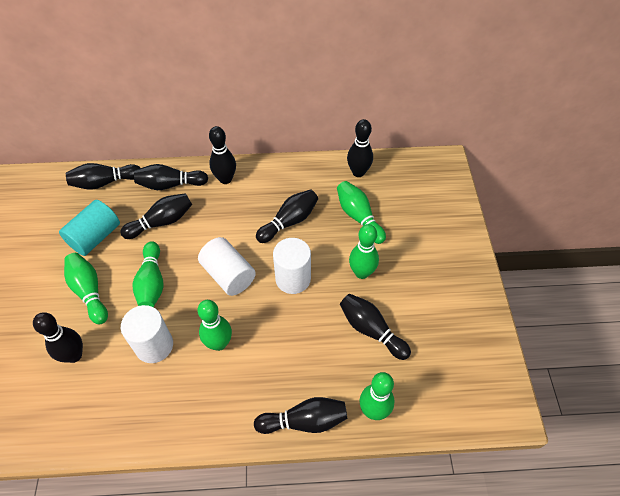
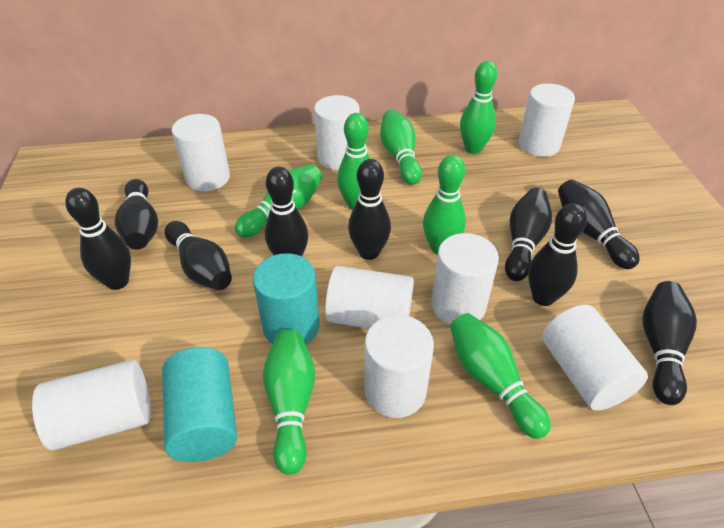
green bowling pin: [64,253,108,325] [132,241,163,307] [198,300,232,351] [337,181,386,244] [349,224,379,279] [360,372,395,420] = 6 -> [235,164,322,238] [263,329,315,475] [337,113,370,210] [380,110,422,185] [423,155,466,255] [450,313,551,439] [460,61,497,154] = 7
turquoise cylinder: [59,200,120,256] = 1 -> [162,347,237,462] [253,253,320,345] = 2
white cylinder: [121,305,173,363] [198,237,256,296] [273,238,311,294] = 3 -> [32,360,151,450] [172,114,230,191] [314,95,360,170] [325,266,414,329] [364,315,434,418] [431,233,499,325] [518,83,575,157] [542,305,648,411] = 8

